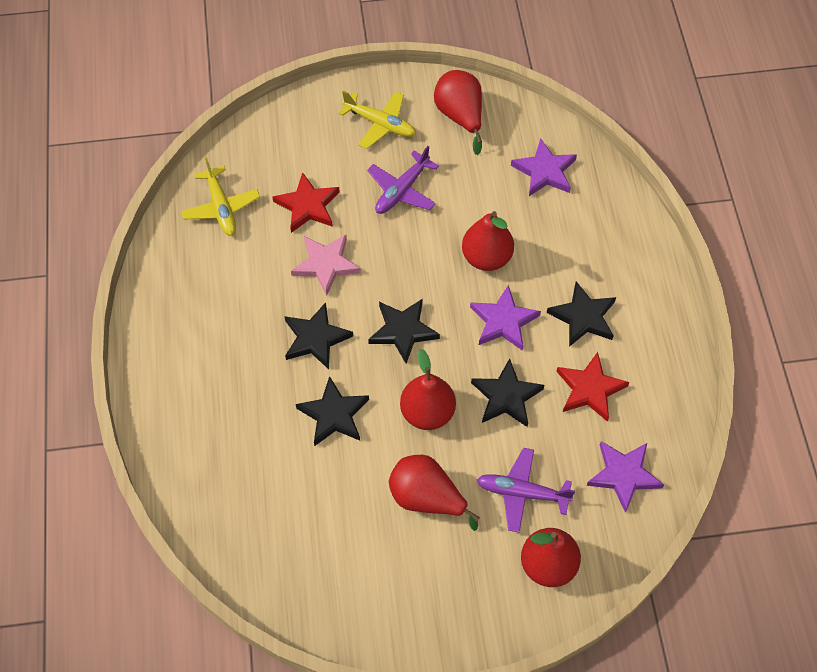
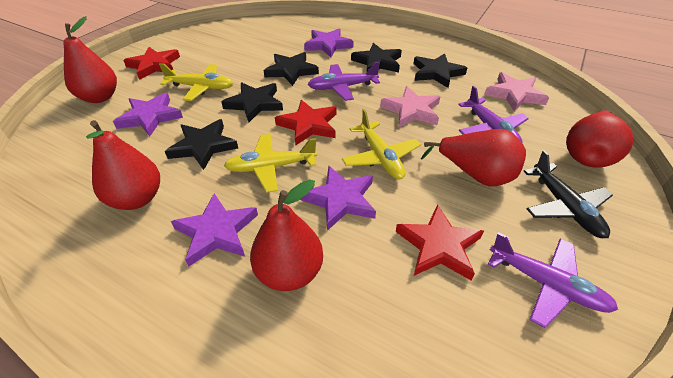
black plane: none = 0 -> [523,150,613,238] = 1
pink star: [291,235,361,296] = 1 -> [380,86,441,127] [484,72,549,111] = 2
purple plane: [367,146,439,214] [477,448,575,533] = 2 -> [308,62,380,101] [458,86,529,143] [488,232,618,328] = 3
purple star: [470,285,541,351] [511,138,577,196] [586,441,664,513] = 3 -> [113,93,183,136] [171,193,258,266] [300,166,376,231] [304,29,354,57] = 4
red star: [273,172,340,233] [556,352,630,422] = 2 -> [123,47,180,80] [275,100,336,146] [396,204,484,281] = 3
yellow plane: [181,157,260,236] [339,91,416,149] = 2 -> [159,63,234,101] [224,134,317,193] [342,109,421,180] = 3

